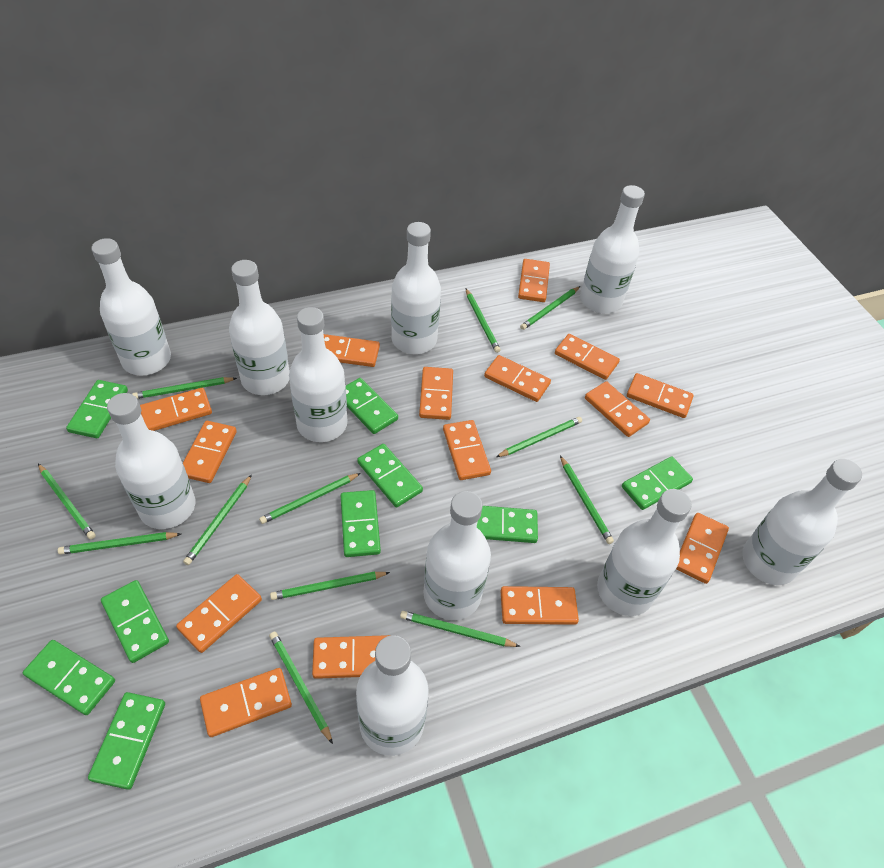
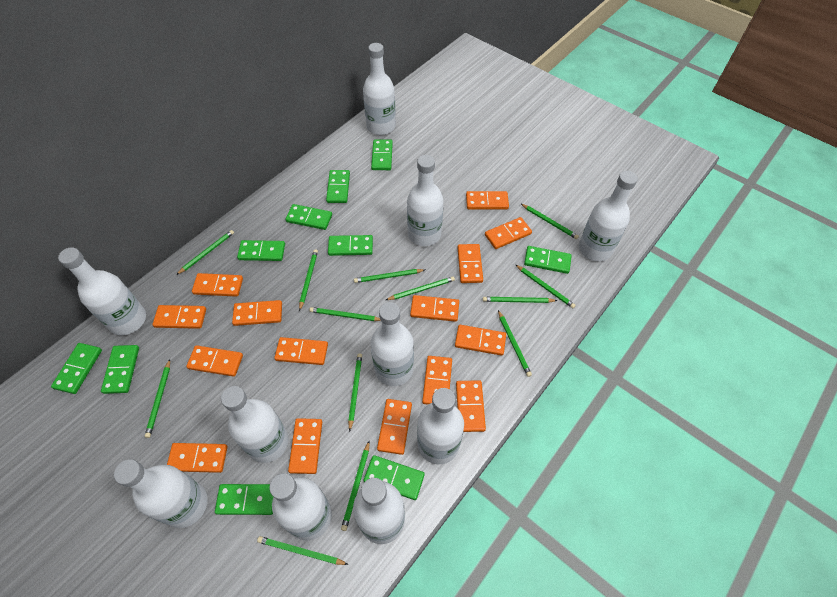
green domino: [23,640,115,715] [66,380,128,438] [88,692,165,790] [101,580,169,663] [341,490,381,557] [346,378,398,434] [357,444,423,507] [477,506,538,543] [622,457,693,510] = 9 -> [51,343,102,394] [101,345,139,394] [215,484,273,515] [237,240,285,261] [285,204,332,230] [326,170,350,203] [328,235,373,256] [364,455,425,500] [371,139,393,170] [524,246,572,274] = 10
green pencil: [38,464,96,539] [58,532,181,555] [132,377,237,399] [183,475,252,565] [259,473,361,524] [269,632,333,744] [270,571,390,600] [400,611,520,647] [466,289,500,353] [496,417,582,457] [520,286,580,330] [560,456,614,544] = 12 -> [145,359,170,438] [176,230,234,275] [257,536,348,565] [299,249,318,311] [309,307,381,321] [341,441,370,531] [348,354,362,432] [354,269,425,283] [386,276,455,300] [483,297,558,303] [498,310,532,377] [515,264,576,308] [521,204,579,239] = 13

